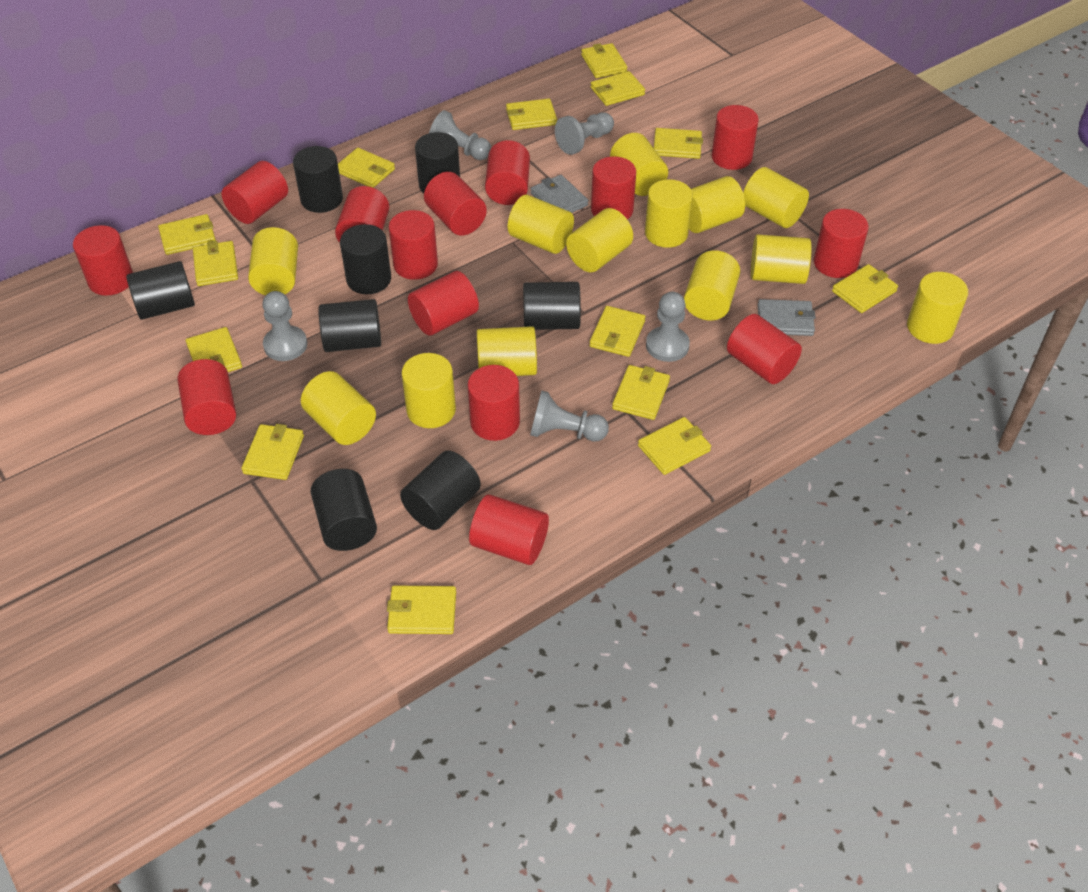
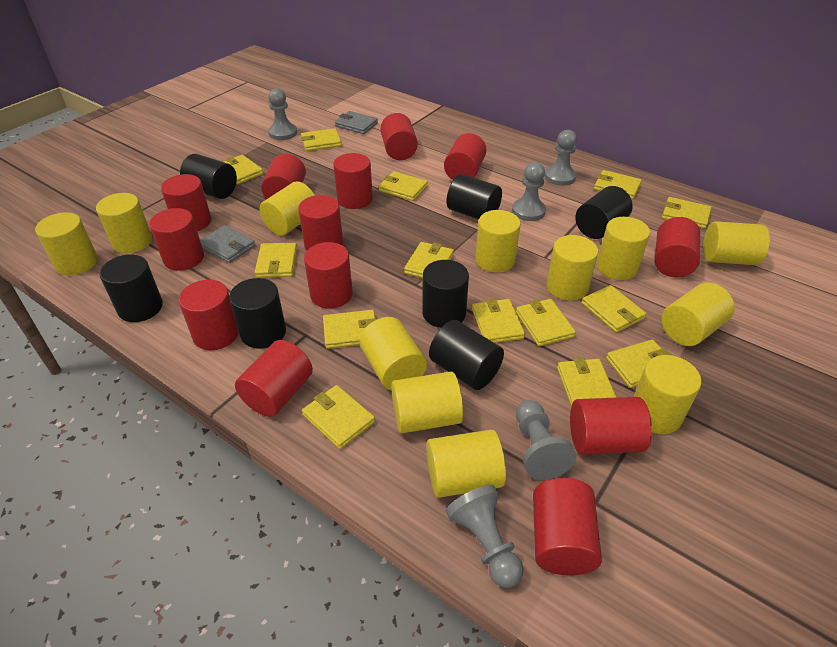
black cylinder: [126,261,195,320] [293,146,343,213] [310,469,377,551] [318,299,381,352] [340,224,391,294] [400,451,481,530] [415,132,460,194] [523,282,581,330] = 8 -> [100,255,163,322] [180,154,237,199] [229,278,286,349] [422,260,469,328] [429,320,504,390] [446,174,502,219] [575,186,633,239] = 7
red cylinder: [73,225,133,296] [178,359,236,435] [222,161,288,224] [335,186,389,243] [389,210,438,280] [408,271,479,336] [424,172,487,235] [468,365,520,441] [469,495,549,565] [485,140,530,205] [591,156,636,220] [712,105,759,170] [727,314,802,384] [814,209,869,278] = 14 -> [149,208,204,271] [161,174,211,231] [179,280,239,350] [235,340,313,417] [261,154,306,199] [298,195,343,250] [304,242,353,309] [333,153,373,209] [380,113,418,160] [444,133,487,180] [533,478,602,575] [570,397,652,455] [655,217,700,277] = 13
yellow cylinder: [248,227,298,295] [301,371,376,445] [402,353,456,428] [477,326,537,376] [508,195,574,254] [566,208,633,272] [610,133,668,196] [645,179,693,248] [684,250,740,321] [689,176,745,233] [743,167,809,228] [751,234,812,284] [907,272,968,344] = 13 -> [35,212,98,275] [96,193,152,253] [259,181,315,236] [359,317,427,390] [391,372,463,433] [427,430,506,498] [475,210,521,272] [546,235,598,301] [597,217,650,280] [633,355,701,434] [662,282,735,346] [703,221,770,265] = 12

